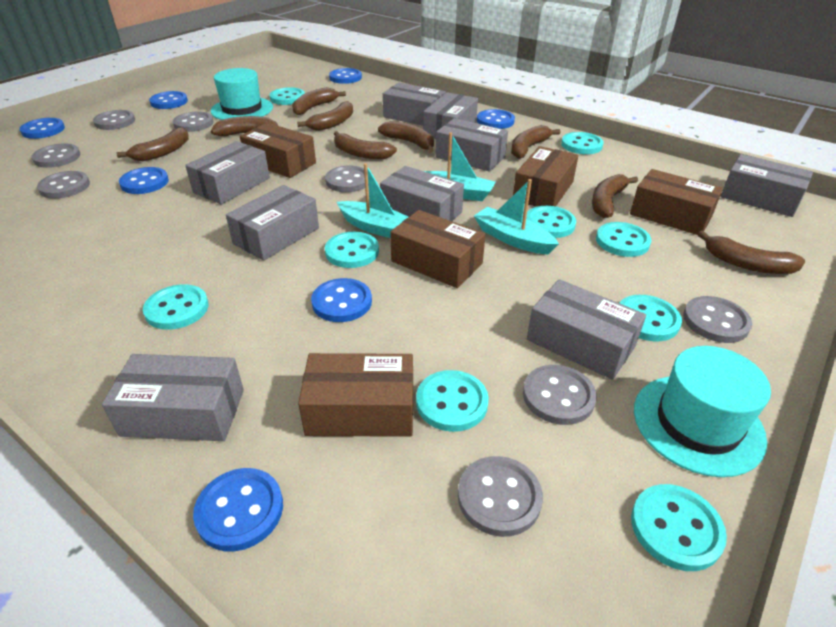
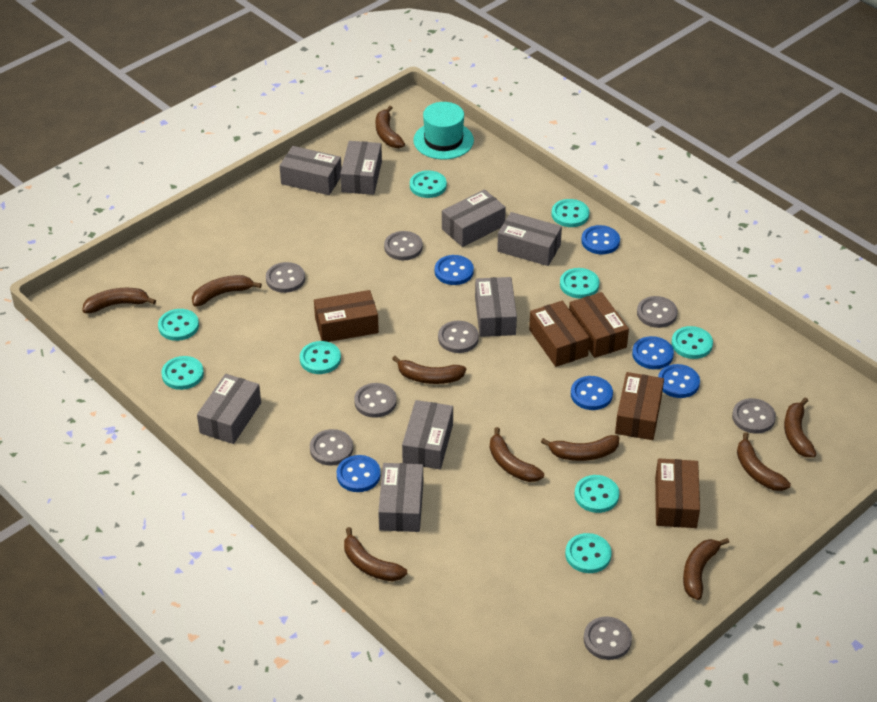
blue button: [19,118,65,139] [119,167,169,194] [149,91,188,109] [193,468,283,552] [311,278,372,322] [329,68,362,84] [477,109,515,129] = 7 -> [337,455,381,492] [435,255,474,285] [571,376,613,410] [581,225,620,254] [632,336,674,369] [658,364,700,398] = 6
brown banana: [116,127,189,161] [211,116,284,136] [292,87,346,115] [297,101,353,131] [334,131,397,159] [378,121,434,152] [511,125,560,159] [592,174,638,218] [698,231,805,274] = 9 -> [82,288,156,313] [192,275,262,306] [344,527,407,581] [376,106,405,148] [392,356,466,384] [490,427,544,482] [541,435,619,461] [683,538,729,600] [737,432,791,491] [784,397,817,457] = 10
grey box: [102,354,244,441] [185,141,270,204] [226,185,319,261] [380,166,464,221] [383,83,446,126] [423,92,478,139] [436,118,508,171] [527,279,646,380] [720,154,813,217] = 9 -> [197,374,261,444] [279,146,342,195] [340,141,382,195] [378,463,423,532] [402,400,453,469] [442,189,506,247] [475,277,517,337] [497,212,562,266] = 8
turquoise boat: [337,163,408,238] [424,132,496,201] [474,179,559,254] = 3 -> none = 0
turquoise hat: [211,68,273,120] [634,346,771,477] = 2 -> [413,102,474,160] = 1

